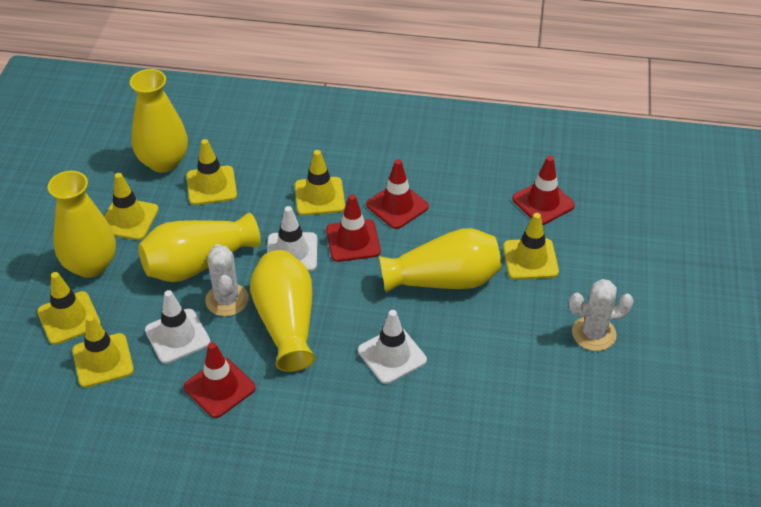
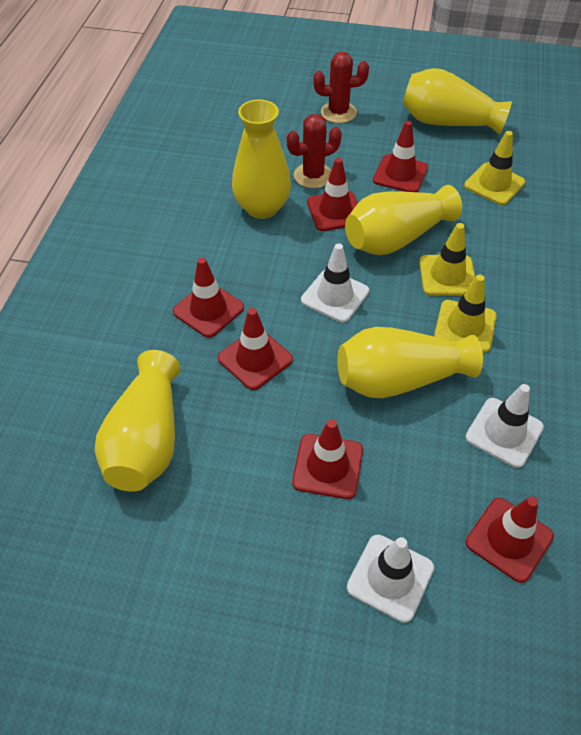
red cactus: none = 0 -> [287,114,342,188] [313,52,369,123] = 2
red traffic cone: [184,342,256,418] [326,194,381,262] [366,159,429,229] [512,156,575,225] = 4 -> [173,258,244,338] [218,308,293,390] [292,419,363,499] [307,158,358,231] [373,121,428,192] [466,496,554,583] = 6
white cactus: [205,244,249,317] [569,279,634,351] = 2 -> none = 0
yellow traffic cone: [37,272,101,345] [72,315,134,387] [104,173,159,240] [186,139,237,205] [295,150,345,216] [503,213,559,280] = 6 -> [419,223,475,296] [434,275,497,353] [464,131,525,205] = 3

